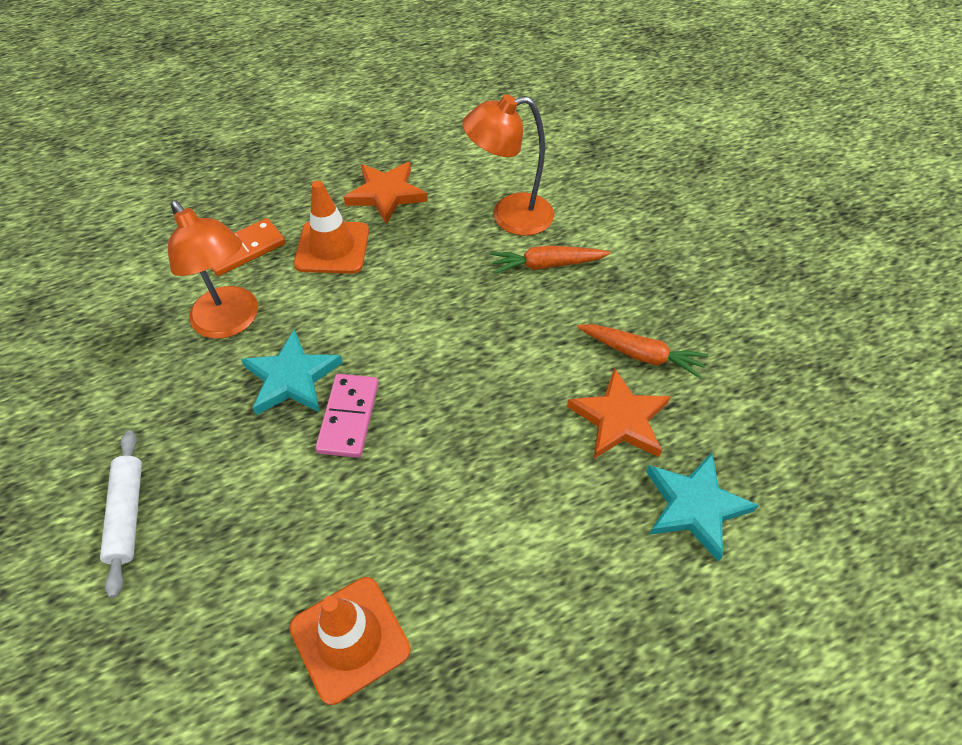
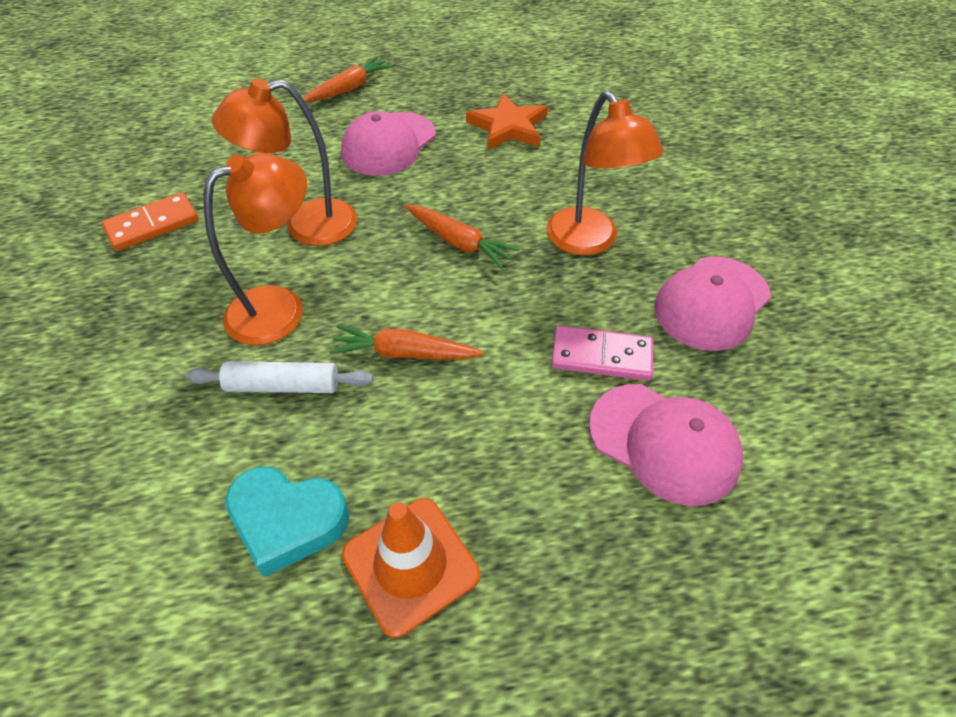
orange carrot: [490,245,610,274] [577,324,708,379] = 2 -> [303,56,392,103] [329,325,484,360] [405,205,520,269] = 3
orange lamp: [168,201,258,339] [463,94,554,236] = 2 -> [203,153,307,345] [212,79,357,246] [546,91,664,255] = 3
orange star: [344,162,428,224] [567,368,671,459] = 2 -> [466,93,548,150] = 1
orange traffic cone: [290,577,411,705] [294,181,369,274] = 2 -> [342,498,480,638] = 1
pink cap: none = 0 -> [341,111,435,176] [589,384,743,506] [654,256,771,351] = 3
turquoise heart: none = 0 -> [225,467,350,577] = 1
turquoise star: [241,329,343,415] [646,453,759,562] = 2 -> none = 0

